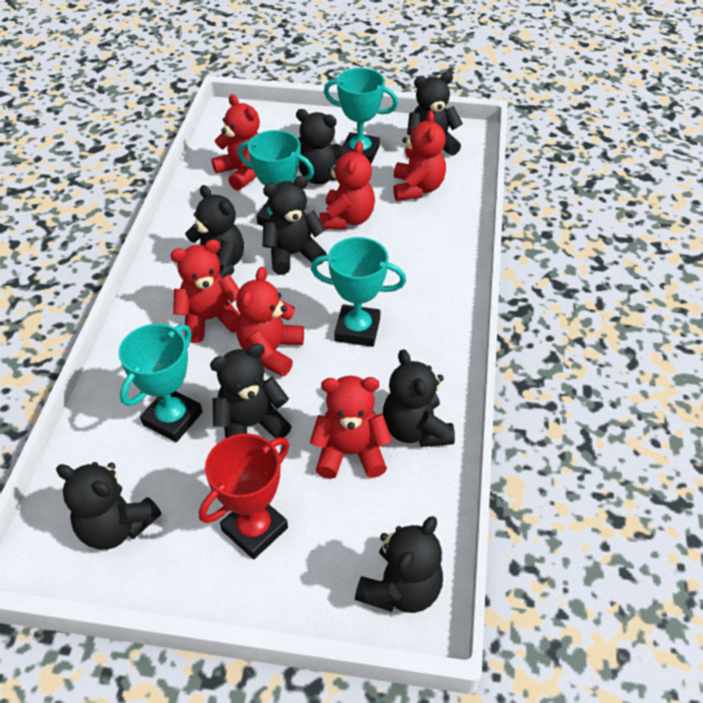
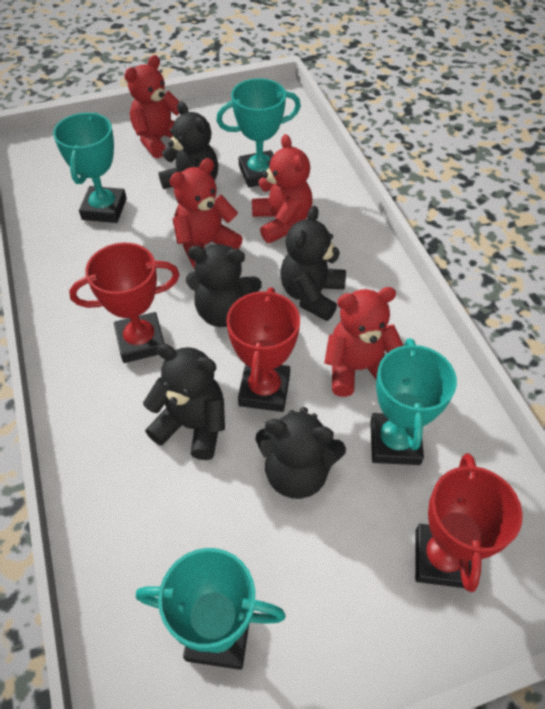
black teddy bear: [56,462,161,550] [185,185,244,278] [210,343,292,439] [263,176,327,275] [296,109,351,184] [355,516,443,613] [383,349,455,447] [407,72,463,156] = 8 -> [143,344,225,460] [158,101,218,204] [186,244,262,327] [255,407,346,499] [280,206,346,321] = 5
red teddy bear: [170,239,240,343] [212,94,260,191] [236,267,304,377] [310,376,392,479] [320,141,375,229] [393,110,446,201] = 6 -> [124,55,180,158] [169,158,243,269] [252,134,313,243] [324,287,404,397] = 4
red trophy: [199,434,289,559] = 1 -> [69,243,180,363] [226,287,300,412] [415,453,523,592] = 3

